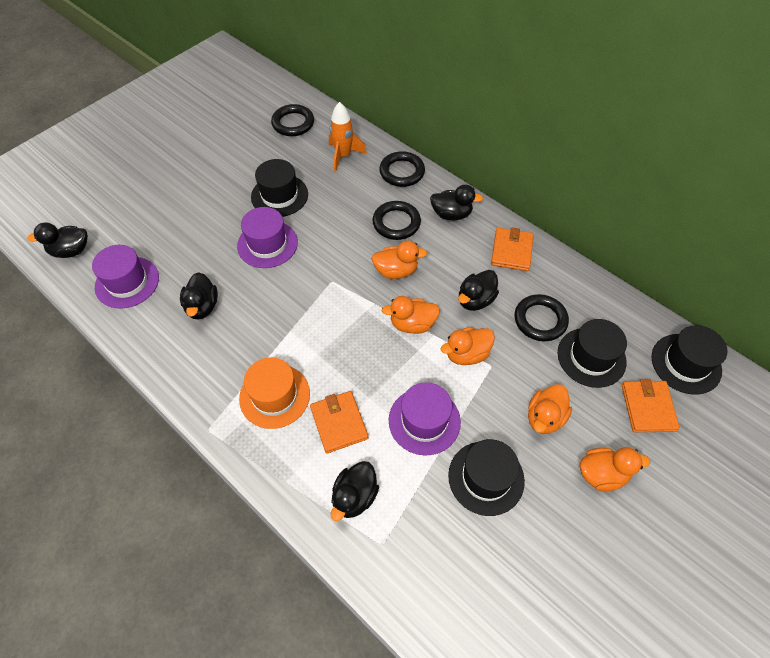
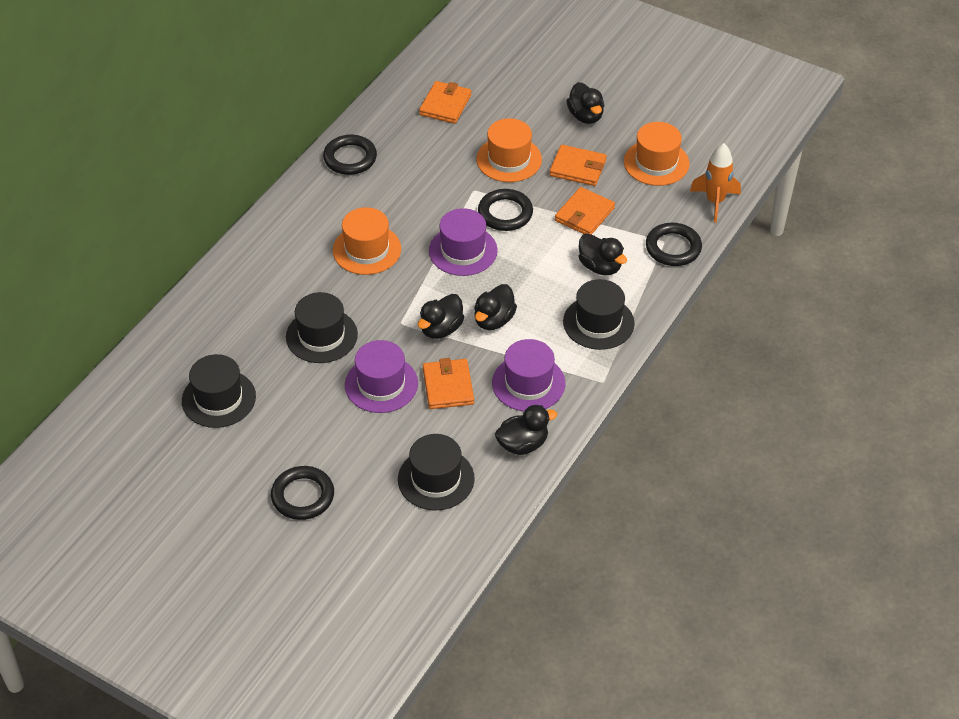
orange duck: [371,241,427,279] [382,296,440,334] [441,327,495,365] [528,384,572,434] [580,447,650,491] = 5 -> none = 0
orange hat: [239,358,310,429] = 1 -> [333,207,401,275] [476,118,542,182] [624,122,689,186] = 3
orange wallet: [310,391,368,454] [491,227,534,271] [622,379,680,432] = 3 -> [419,81,471,124] [423,358,474,409] [549,145,607,186] [555,187,615,235] = 4

